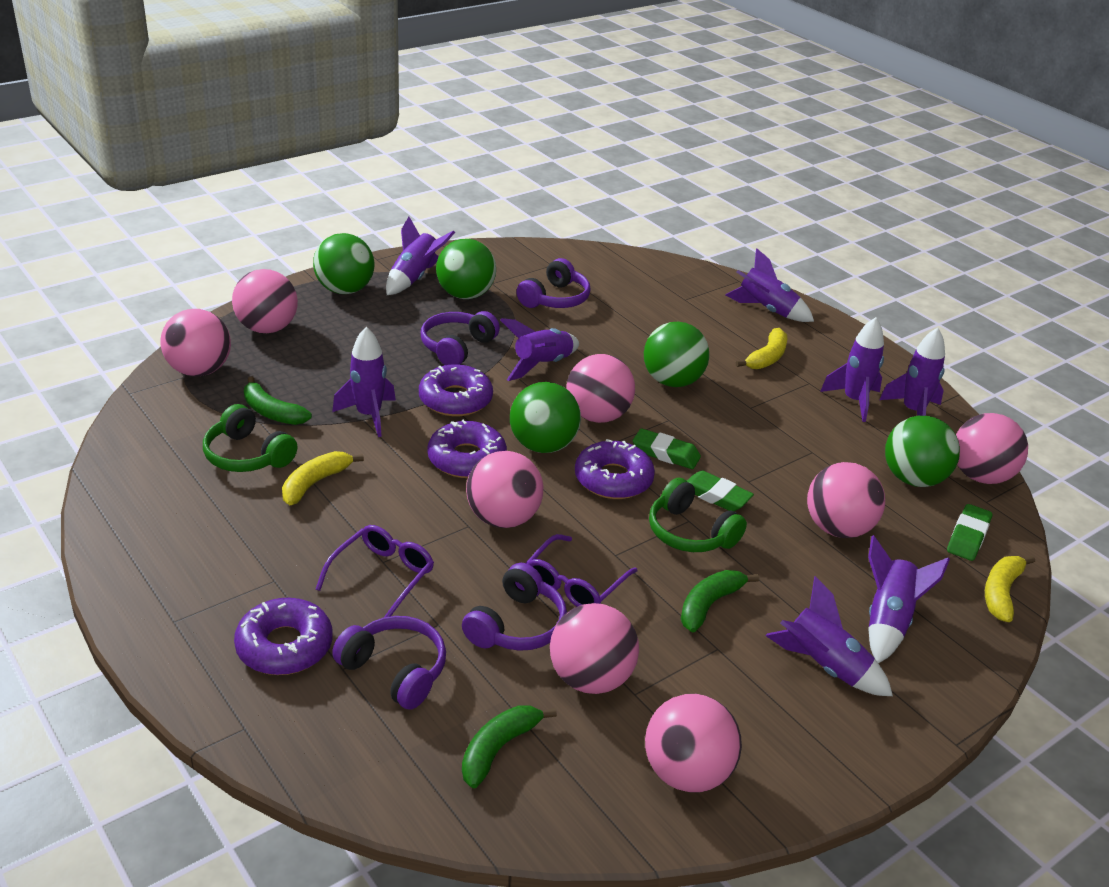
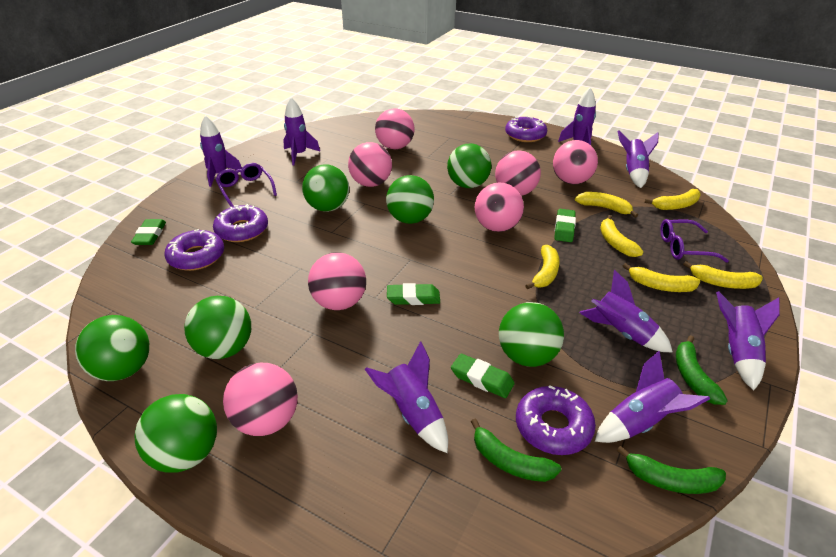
green ball: [313,233,374,294] [436,239,496,299] [510,382,581,453] [644,322,709,387] [885,416,960,487] = 5 -> [75,315,149,381] [135,394,217,473] [184,296,251,359] [302,164,349,212] [386,175,434,224] [447,144,491,188] [499,302,564,367] = 7
green eraser: [633,428,701,469] [687,471,754,511] [947,504,993,561] = 3 -> [131,219,166,245] [387,283,440,305] [451,354,515,398] [554,209,576,242] = 4
green headphones: [203,404,297,472] [649,477,747,552] = 2 -> none = 0
pink ball: [160,309,231,377] [232,269,298,333] [466,451,543,528] [550,603,639,694] [567,354,635,423] [645,694,742,792] [807,462,885,538] [956,413,1028,484] = 8 -> [223,363,298,436] [308,252,366,310] [348,142,392,187] [375,108,415,149] [475,182,524,232] [495,150,541,196] [553,140,598,184] = 7
purple headphones: [332,616,446,710] [421,311,500,365] [462,563,567,651] [516,258,591,308] = 4 -> none = 0
yellow banana: [282,451,364,505] [736,328,787,369] [985,556,1035,622] = 3 -> [525,245,560,289] [575,192,638,218] [600,215,643,257] [623,263,700,292] [645,189,701,210] [683,261,763,289] = 6

